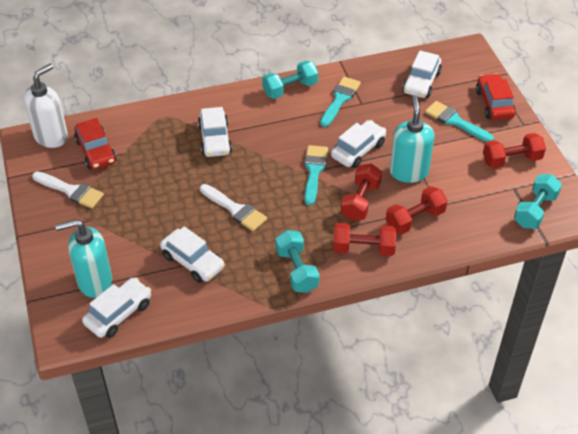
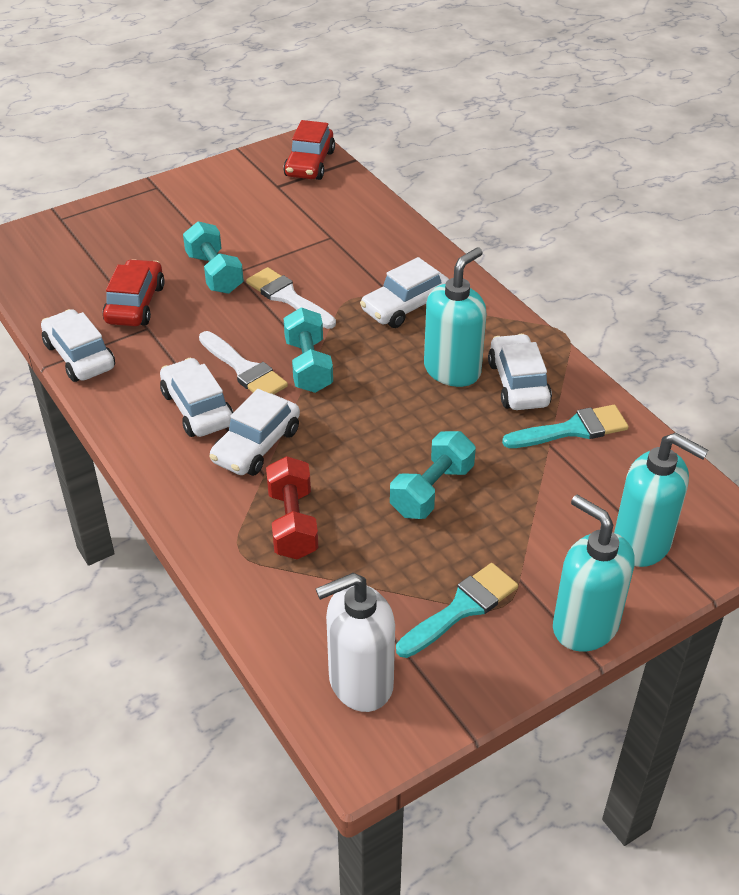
red dumbbell: [333,223,396,256] [341,163,382,221] [386,186,448,234] [483,133,546,168] = 4 -> [266,456,318,559] = 1
turquoise brush: [304,145,328,205] [320,77,361,127] [425,101,494,142] = 3 -> [396,563,518,658] [502,405,629,448] = 2
turquoise soap dispenser: [55,219,112,298] [390,95,434,183] = 2 -> [424,247,486,387] [553,495,635,652] [614,433,709,567] = 3

